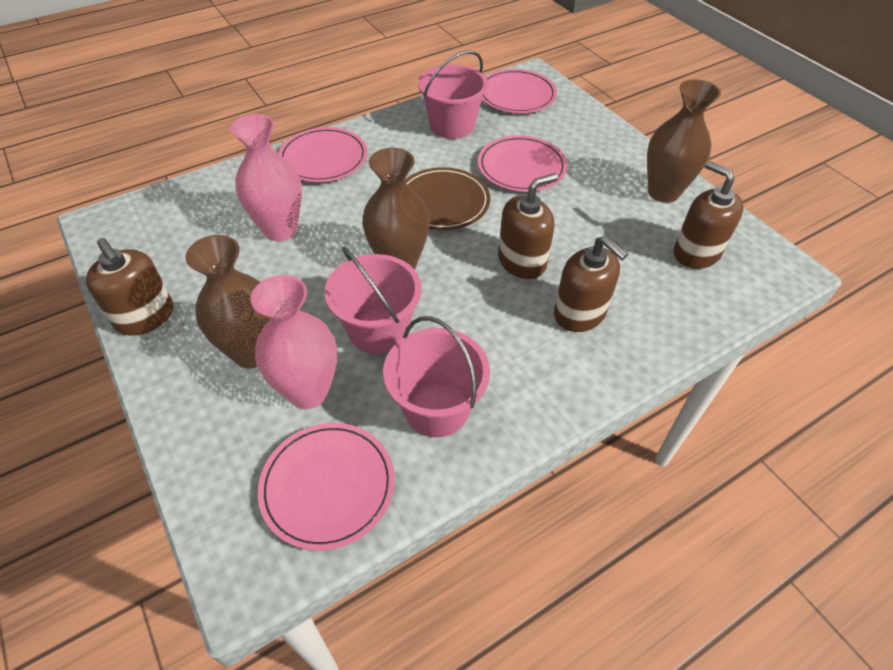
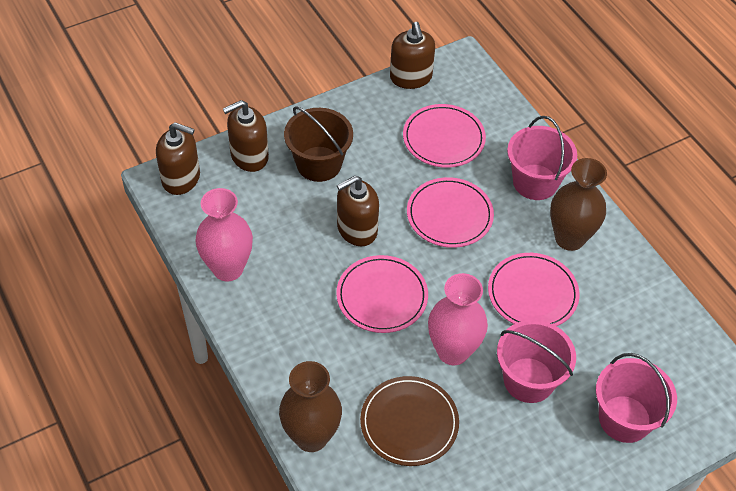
brown bucket: none = 0 -> [284,106,353,182] = 1
brown vase: [185,235,270,368] [362,148,430,270] [647,79,721,203] = 3 -> [279,361,342,452] [550,158,607,251] = 2

